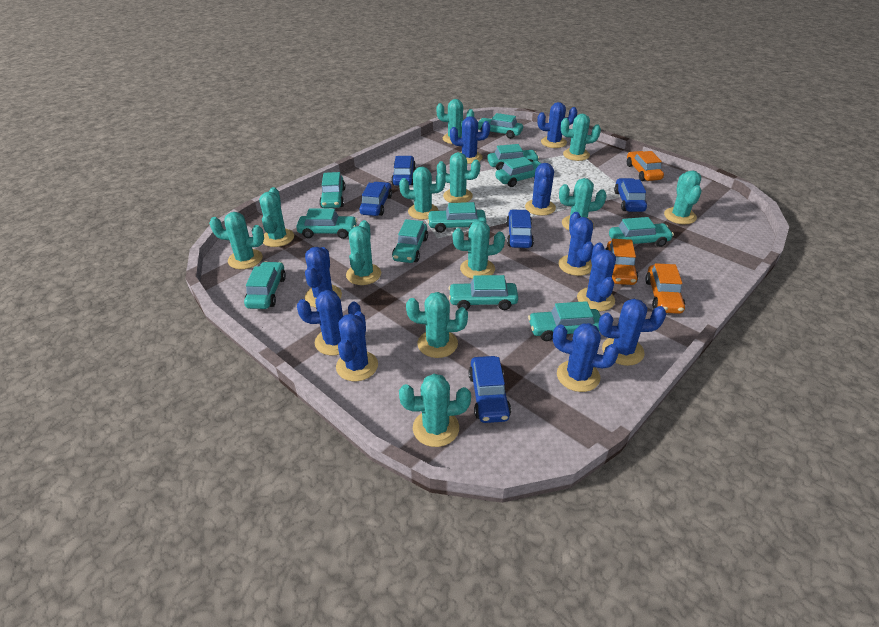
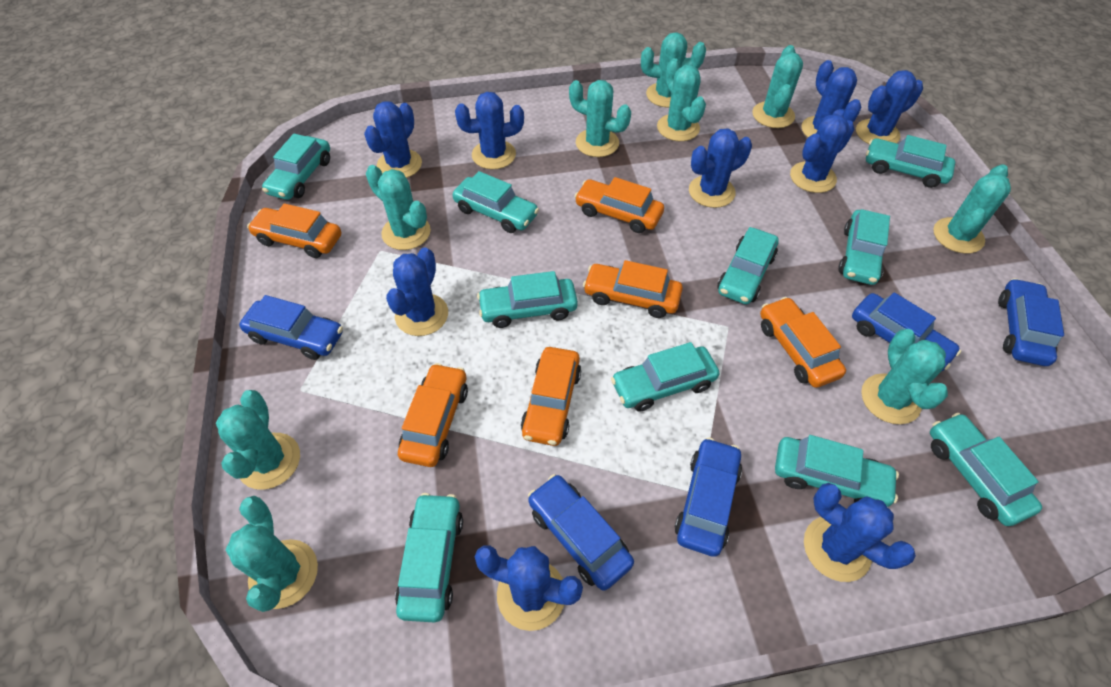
blue cactus: [297,290,361,355] [305,247,342,308] [336,311,378,381] [450,116,490,164] [525,163,556,216] [537,102,577,148] [553,323,619,392] [558,212,593,276] [577,243,616,311] [598,299,666,366] = 10 -> [364,101,422,178] [386,247,448,336] [455,92,524,169] [475,545,583,631] [689,129,752,208] [790,114,854,193] [801,60,862,137] [804,483,916,582] [856,70,923,144] = 9
orange car: [605,239,638,285] [627,151,664,181] [645,263,685,314] = 3 -> [247,203,341,258] [398,363,468,467] [521,347,581,446] [574,177,664,233] [583,260,683,318] [760,297,846,388] = 6
turquoise cactus: [209,212,264,269] [259,187,294,247] [346,220,381,285] [399,167,445,220] [399,374,471,447] [406,292,468,358] [436,99,474,144] [437,152,480,203] [453,221,505,279] [559,178,607,230] [561,114,601,161] [664,170,702,224] = 12 -> [216,390,300,490] [226,496,318,612] [366,165,431,250] [569,80,631,157] [641,32,706,107] [657,58,706,141] [752,45,803,128] [861,329,948,424] [933,164,1011,254] = 9
turquoise car: [244,262,286,309] [296,208,357,239] [319,172,346,208] [392,219,428,263] [427,202,486,233] [449,275,518,310] [478,113,523,139] [487,144,539,170] [495,157,541,187] [528,301,601,341] [609,217,674,247] = 11 -> [262,134,330,200] [395,493,463,622] [453,171,539,233] [477,271,578,328] [611,342,719,412] [717,227,779,304] [775,435,899,507] [838,209,890,285] [866,135,955,188] [930,413,1042,526] = 10

